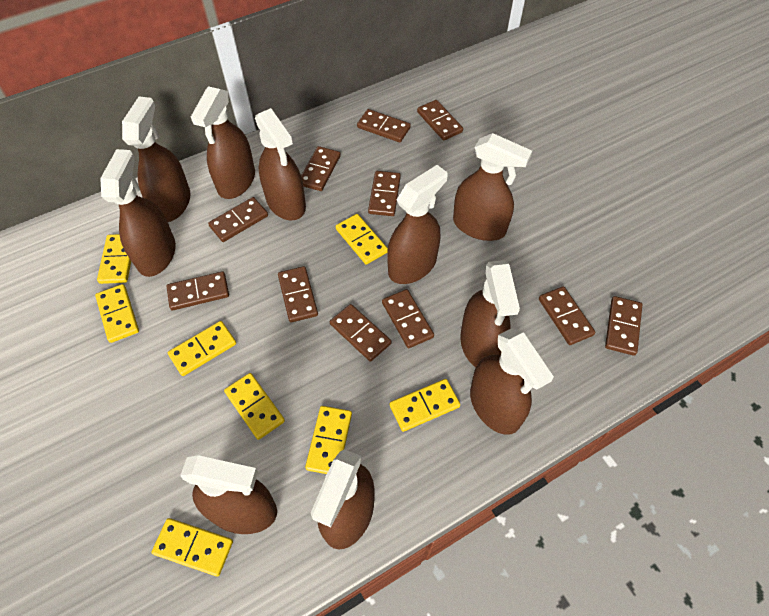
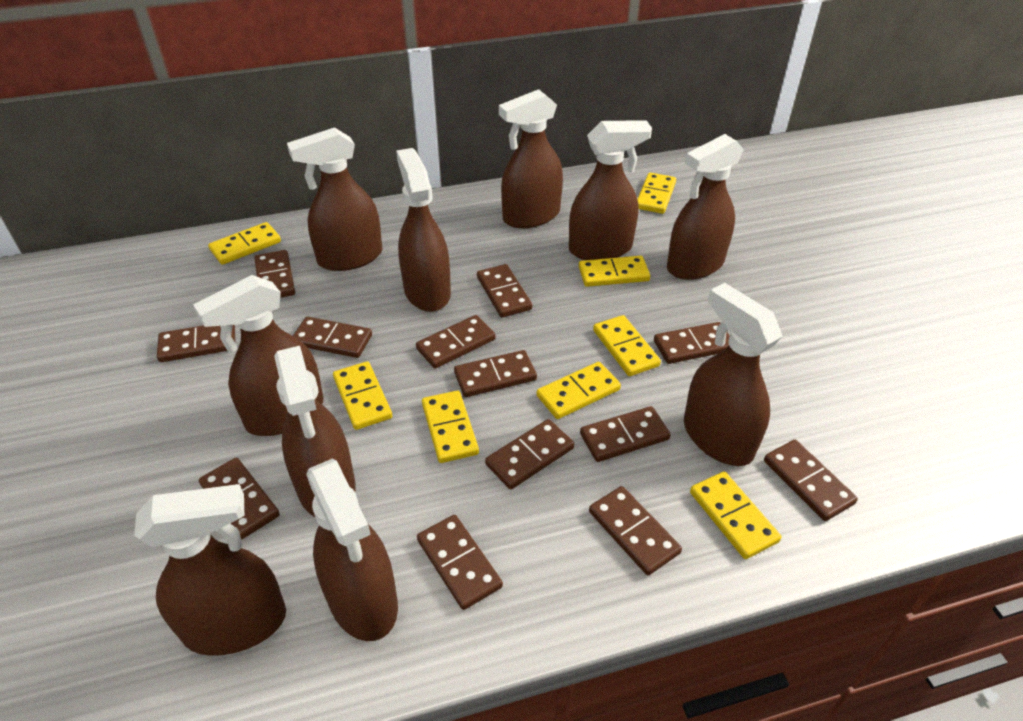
brown domino: [167,271,229,310] [208,197,268,242] [278,266,318,322] [301,146,341,191] [330,304,391,362] [357,109,411,143] [368,171,401,216] [382,289,434,348] [417,100,463,141] [539,286,595,345] [605,296,643,356] = 11 -> [157,325,235,362] [199,458,280,539] [254,250,295,298] [293,317,372,358] [416,315,496,368] [417,515,503,610] [454,350,537,397] [477,264,532,318] [485,419,574,489] [580,406,671,462] [589,486,682,575] [654,322,730,364] [764,440,858,521] = 13

